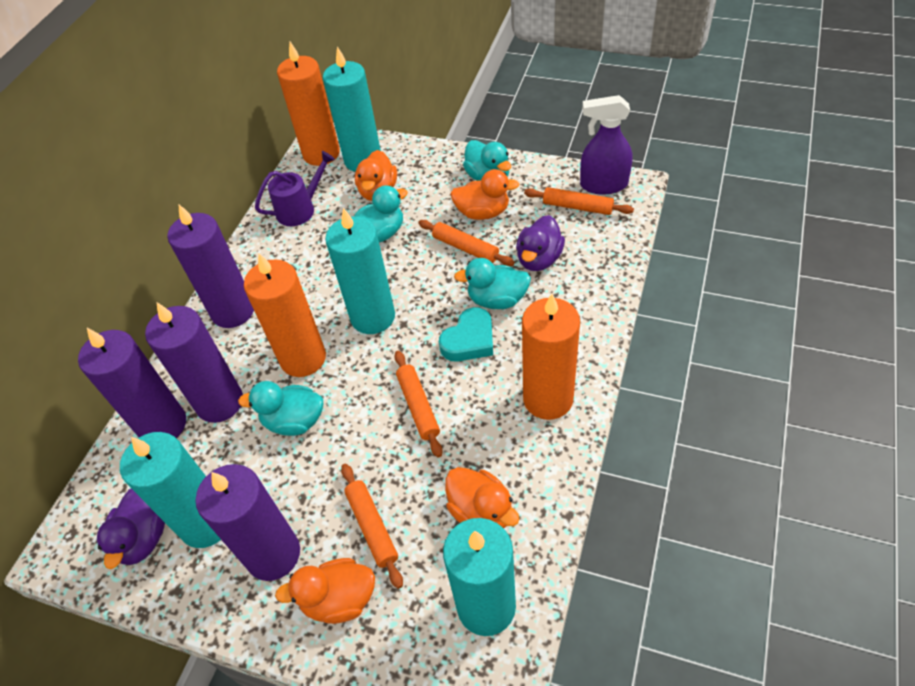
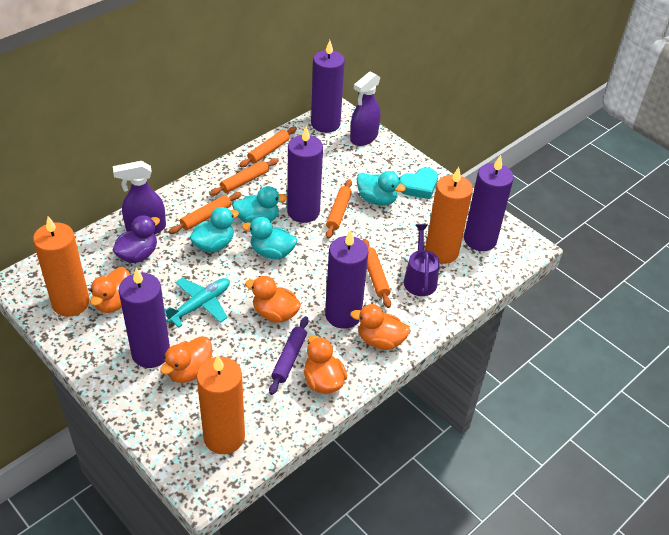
orange duck: [275,558,375,624] [355,150,397,201] [445,467,520,528] [450,169,519,220] = 4 -> [90,267,130,313] [160,336,212,383] [245,276,301,323] [304,335,347,394] [350,304,410,350] = 5
orange rolling pin: [341,464,403,589] [394,351,443,458] [418,220,515,266] [524,187,634,215] = 4 -> [168,192,241,234] [209,158,279,196] [239,127,297,167] [326,179,352,239] [362,239,391,308] = 5
purple candle: [78,328,186,438] [145,303,243,423] [167,205,254,328] [195,464,300,581] = 4 -> [119,268,170,368] [287,126,323,223] [311,40,345,133] [325,230,368,329] [464,155,514,251] = 5
purple duck: [97,489,165,569] [516,215,565,271] = 2 -> [113,215,160,263] = 1
purple rolling pin: none = 0 -> [269,316,309,395] = 1
purple spray bottle: [580,95,632,195] = 1 -> [113,161,166,235] [350,71,381,146] = 2
turquoise candle: [120,432,221,548] [323,46,381,172] [325,208,395,334] [443,518,516,636] = 4 -> none = 0
turquoise plane: none = 0 -> [164,278,230,328] = 1

